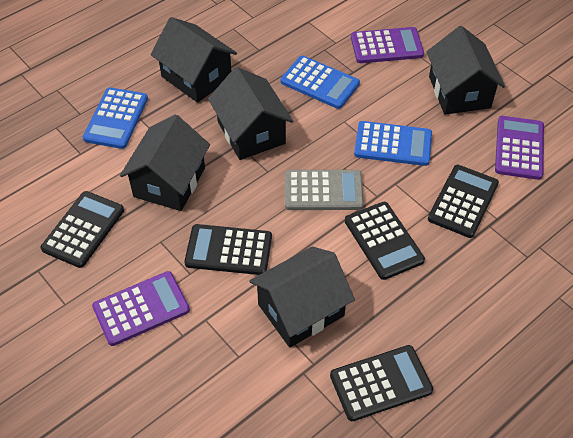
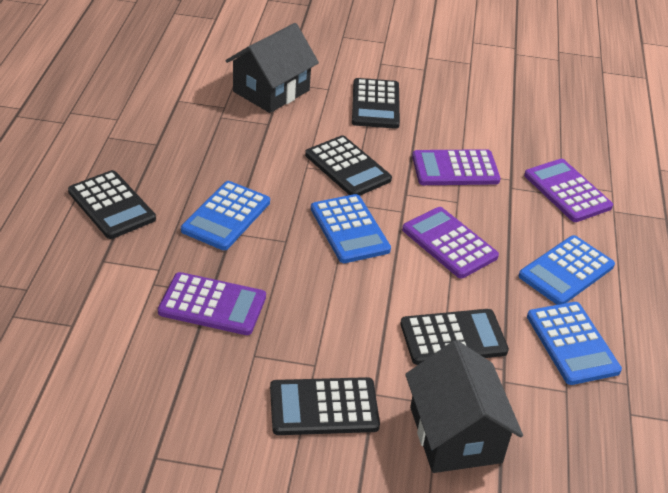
black house: [120,114,210,211] [150,17,237,103] [208,67,293,160] [249,246,355,348] [426,26,505,115] = 5 -> [225,23,319,113] [405,340,523,473] = 2
blue calculator: [83,87,148,149] [280,56,360,109] [354,121,432,166] = 3 -> [181,181,270,250] [311,194,391,263] [519,235,615,305] [527,302,622,385] = 4
grey calculator: [285,170,364,210] = 1 -> none = 0
purple calculator: [92,271,190,346] [351,27,424,63] [495,116,544,180] = 3 -> [158,272,266,335] [402,207,499,278] [412,149,500,185] [524,159,613,222] = 4

